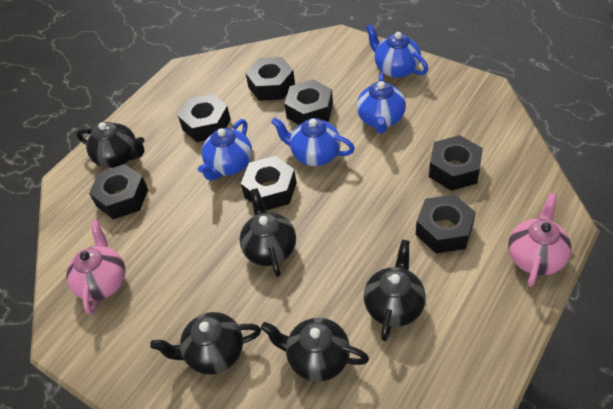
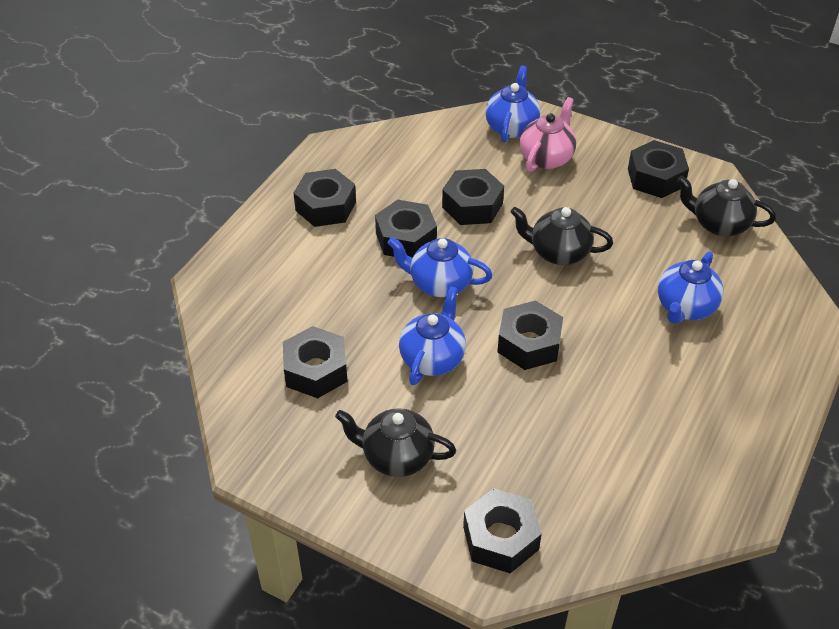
black teapot: [76,122,145,168] [150,312,261,375] [240,188,296,277] [261,318,369,382] [364,240,426,341] = 5 -> [335,408,456,477] [511,207,613,265] [677,176,776,237] = 3
pink teapot: [66,220,125,315] [508,193,571,287] = 2 -> [519,97,576,172] = 1

